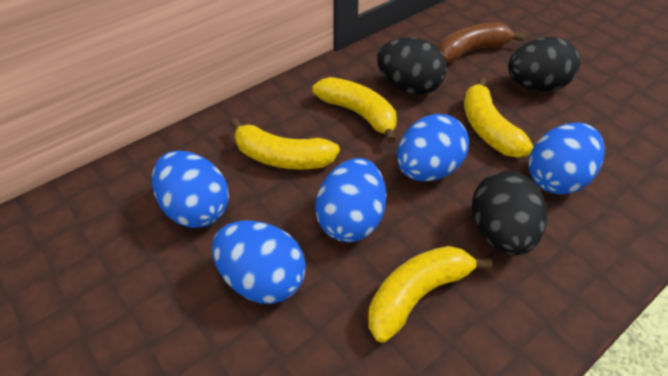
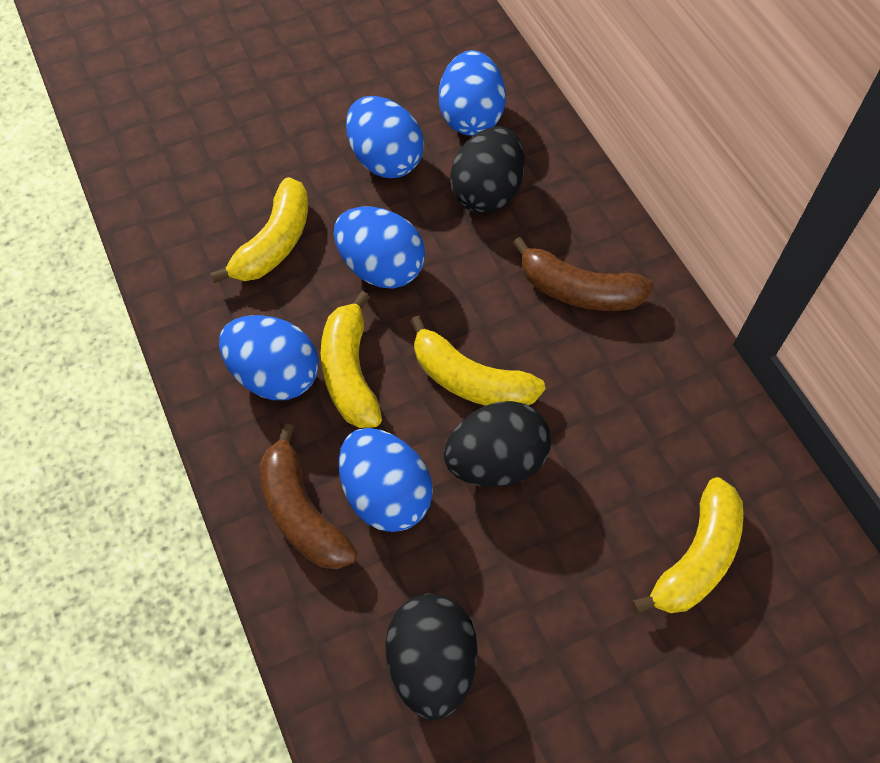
brown banana: [439,23,525,63] = 1 -> [260,424,358,569] [512,237,654,311] = 2

